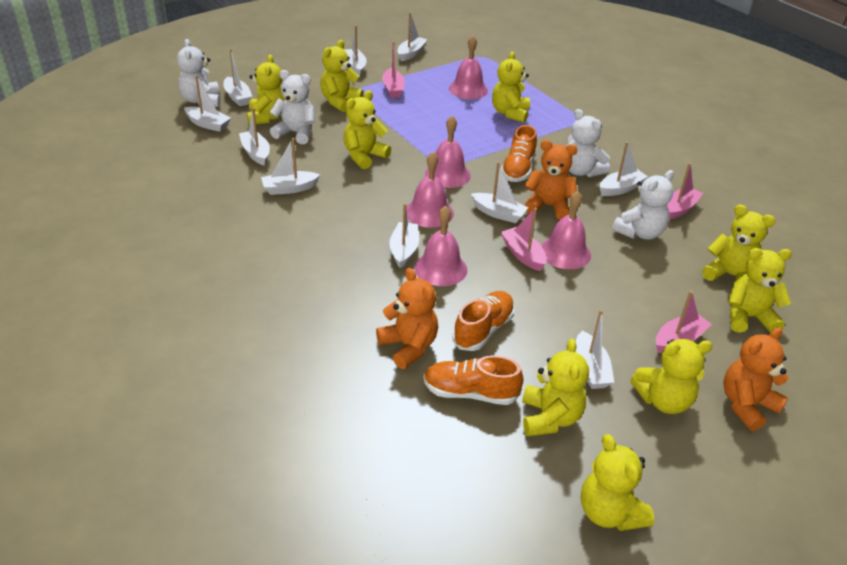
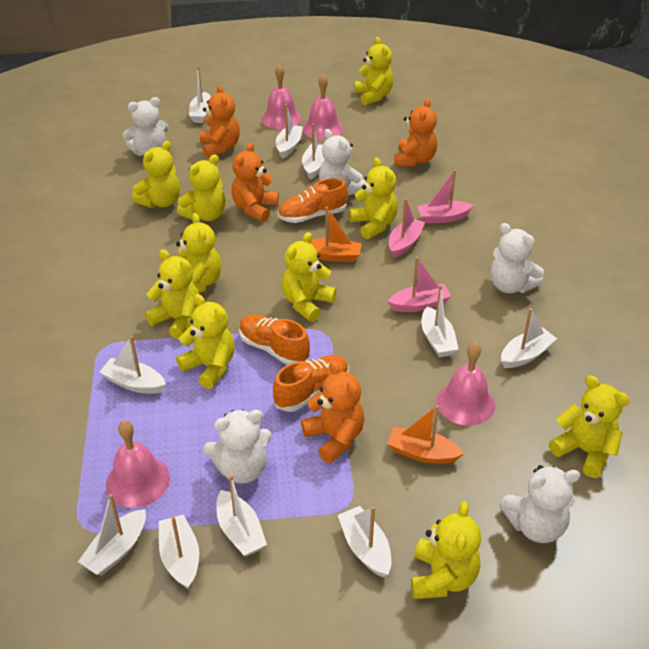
orange boat: none = 0 -> [310,207,362,262] [387,405,464,464] = 2
orange teddy bear: [376,268,438,369] [524,140,578,220] [723,327,789,431] = 3 -> [200,85,240,158] [232,142,279,222] [301,361,364,463] [395,98,437,166] = 4
pink bell: [406,152,454,228] [414,206,467,286] [425,116,471,188] [449,35,488,99] [541,191,591,269] = 5 -> [106,421,170,508] [261,64,302,129] [303,74,344,140] [436,342,495,426] = 4
pink boat: [382,41,405,97] [501,208,547,271] [656,291,712,353] [666,163,703,220] = 4 -> [387,257,451,312] [389,198,425,258] [417,169,474,224] = 3
white teddy bear: [177,39,221,107] [270,70,315,144] [567,109,610,177] [612,170,674,240] = 4 -> [122,97,169,156] [203,410,272,484] [319,129,365,195] [491,223,544,293] [499,465,580,543] = 5
yellow teddy bear: [247,55,285,125] [320,40,364,112] [343,90,391,169] [492,52,530,123] [522,339,589,436] [581,434,654,531] [630,339,712,414] [702,204,775,281] [728,248,792,333] = 9 -> [132,141,180,208] [145,249,199,340] [176,213,221,293] [176,294,235,389] [177,154,225,221] [282,232,337,322] [349,157,398,239] [354,37,394,105] [411,501,481,599] [549,375,630,478] = 10

